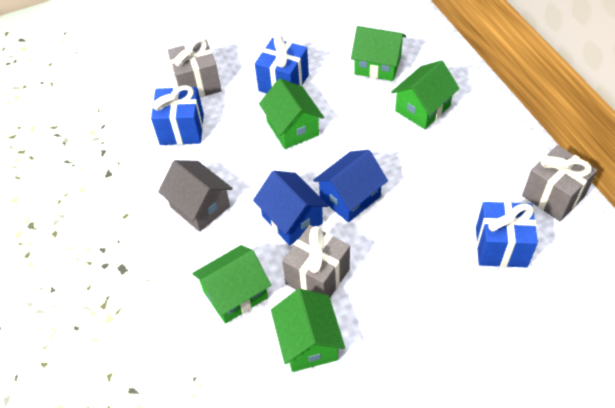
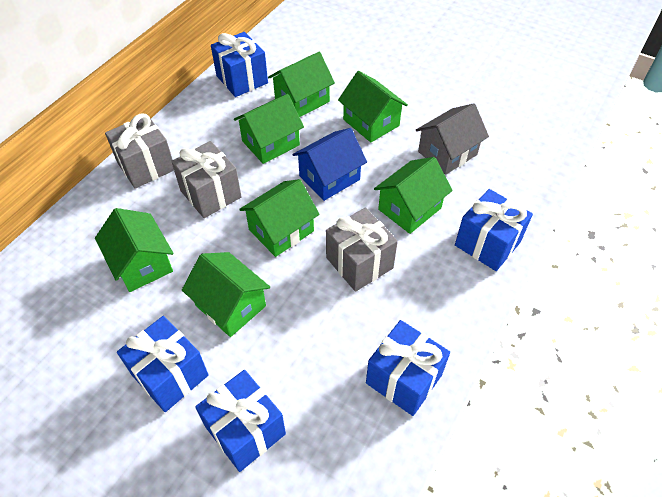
blue gift: [151,85,204,145] [255,35,309,93] [476,202,538,268] = 3 -> [117,316,209,412] [195,370,286,472] [211,32,268,97] [366,320,450,416] [455,189,533,271] = 5
blue house: [253,171,328,245] [313,150,388,222] = 2 -> [293,128,367,201] = 1
green house: [192,245,271,324] [259,79,324,149] [271,289,345,372] [351,26,406,81] [391,60,460,129] = 5 -> [95,208,173,292] [182,252,270,337] [234,94,304,164] [239,179,320,257] [268,52,335,117] [338,71,408,143] [374,157,453,234] = 7

